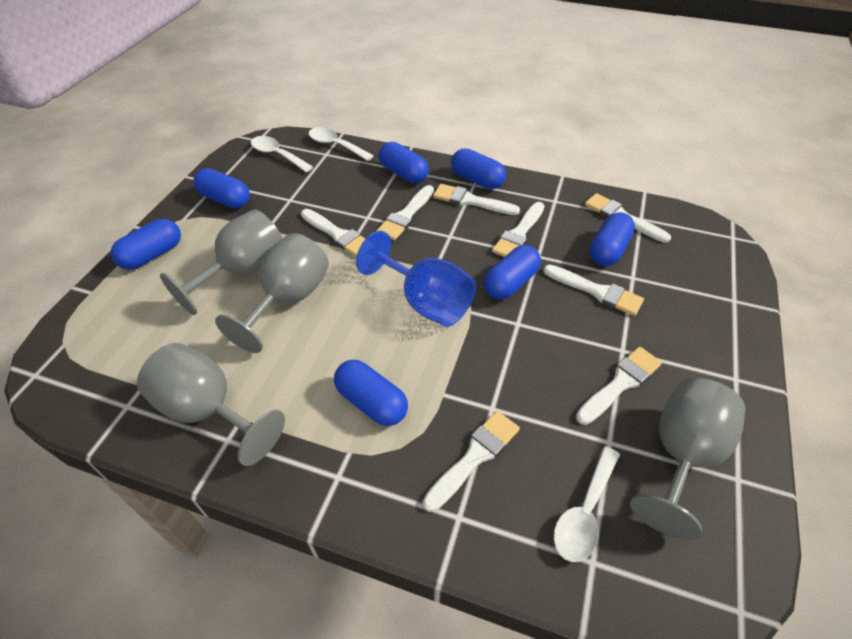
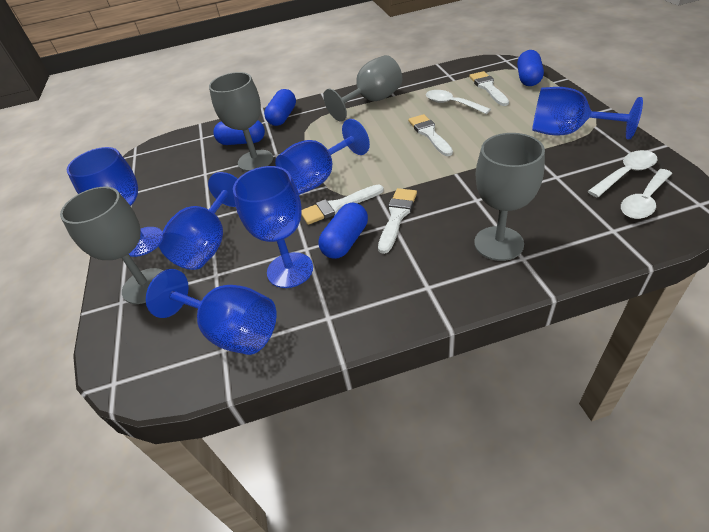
blue capsule: [110,219,181,270] [193,168,250,208] [334,360,408,426] [379,142,429,183] [451,148,506,189] [484,245,541,300] [590,212,635,266] = 7 -> [213,120,265,145] [264,89,296,126] [319,203,368,259] [517,50,544,86] = 4
blue goblet: [356,231,476,327] = 1 -> [67,147,162,257] [146,269,276,355] [158,172,238,270] [233,166,313,288] [275,119,370,195] [532,87,643,140] = 6
white brush: [301,209,365,257] [376,185,434,240] [423,411,520,512] [433,184,520,215] [492,202,545,257] [543,265,644,316] [576,347,662,425] [585,193,671,243] = 8 -> [301,184,384,225] [378,188,417,254] [408,114,453,156] [469,71,509,106] = 4

